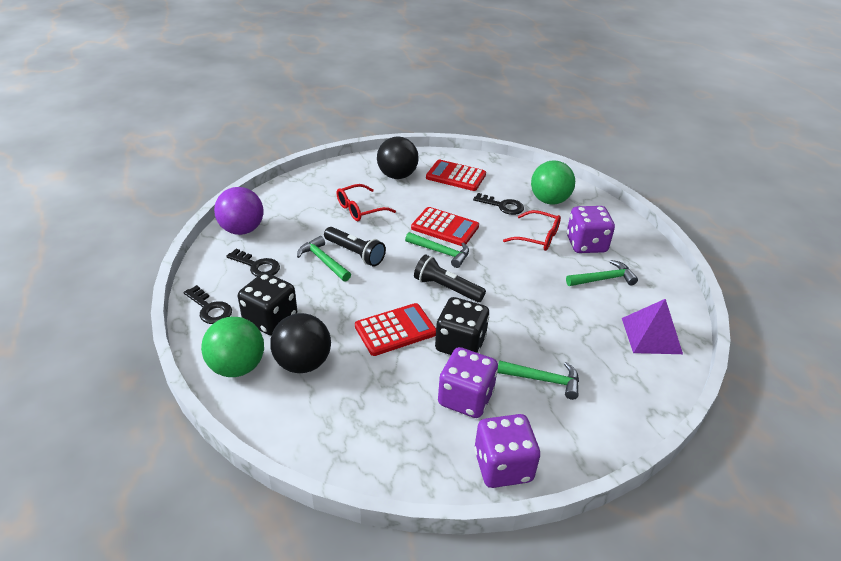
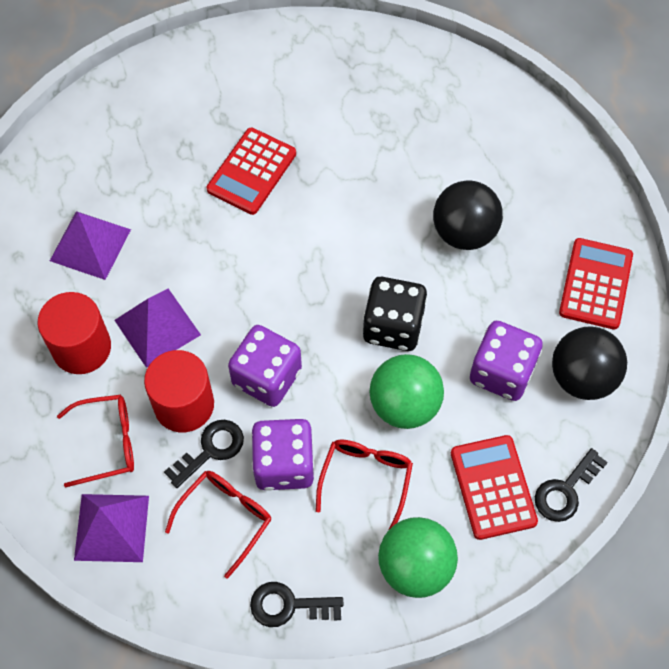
black dice: [238,272,297,335] [435,297,489,355] = 2 -> [363,277,427,351] = 1
black flashlight: [324,227,386,266] [414,255,486,302] = 2 -> none = 0
green hammer: [297,236,351,282] [405,232,469,268] [498,360,579,400] [566,260,638,286] = 4 -> none = 0
purple ball: [214,187,264,235] = 1 -> none = 0
purple pyramid: [622,299,683,354] = 1 -> [50,211,131,280] [74,494,149,562] [114,289,201,368] = 3
red cylinder: none = 0 -> [38,292,111,374] [144,350,214,432] = 2
red glasses: [337,184,396,221] [503,210,561,251] = 2 -> [57,395,134,487] [165,471,272,579] [316,440,413,529] = 3

